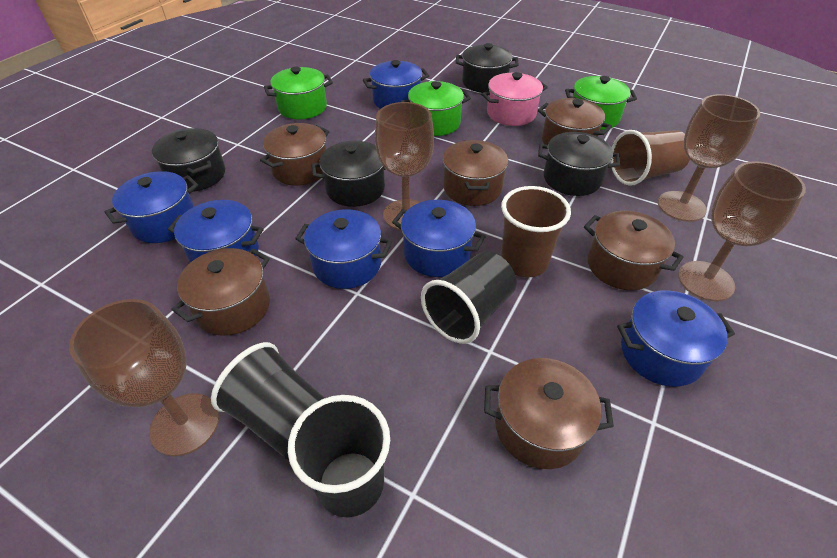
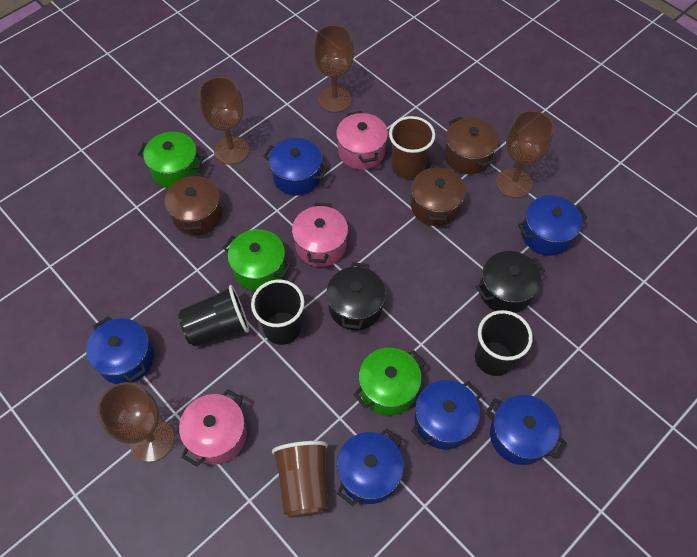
black pot: [152,128,225,192] [311,141,386,207] [456,43,519,93] [538,132,620,196] = 4 -> [326,262,386,330] [476,251,546,313] = 2
brown pot: [171,248,270,336] [260,123,329,186] [443,140,508,206] [484,358,614,469] [538,98,612,145] [584,211,684,290] = 6 -> [164,173,222,235] [411,165,466,226] [445,116,498,174] = 3
pink pot: [481,72,548,126] = 1 -> [179,389,247,467] [292,203,348,267] [336,111,388,170] = 3

